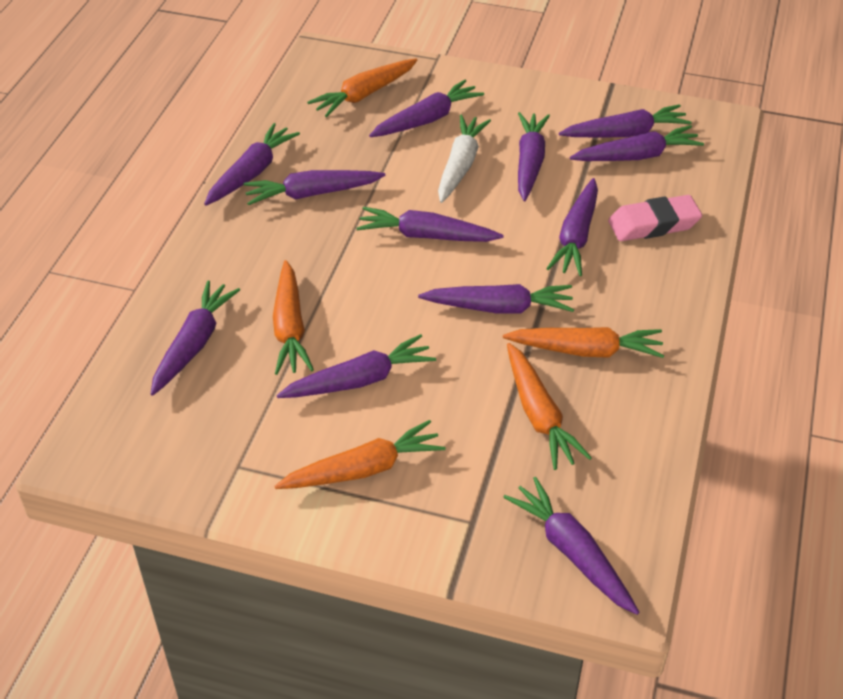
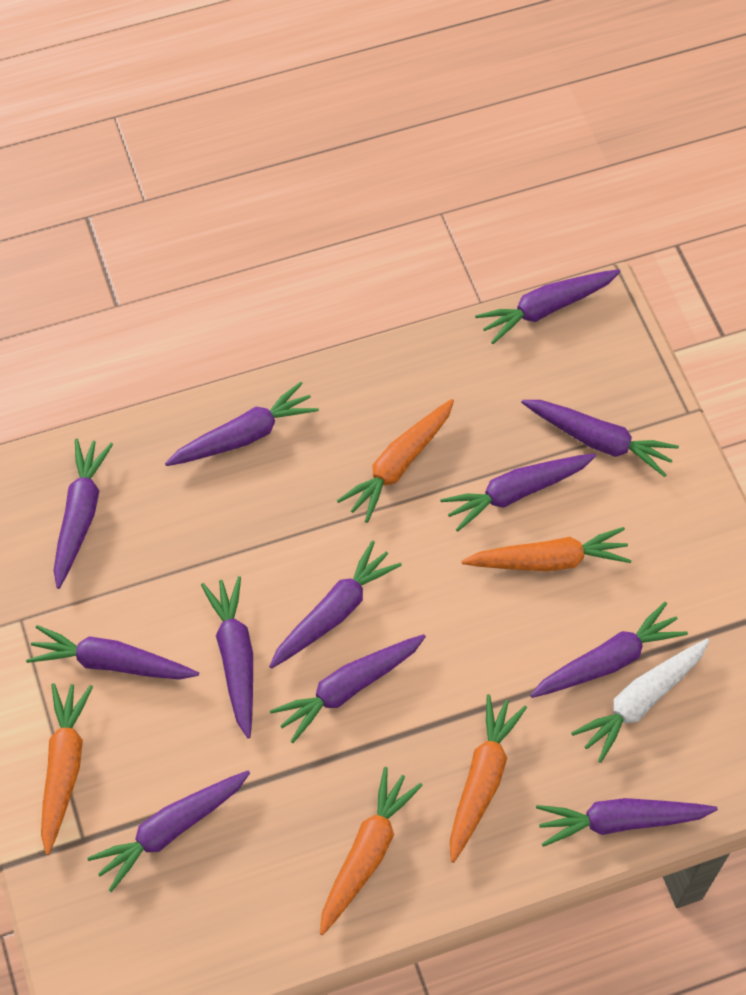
pink eraser: [608,195,702,241] = 1 -> none = 0

